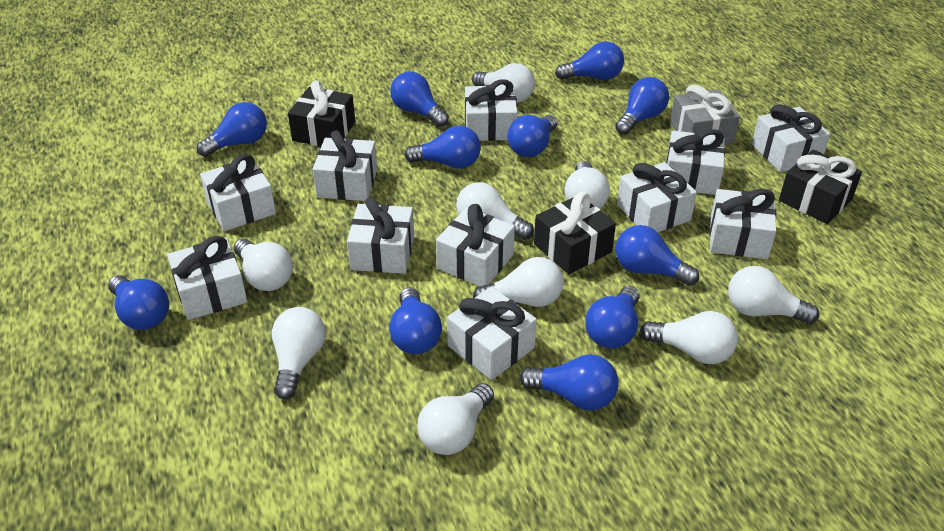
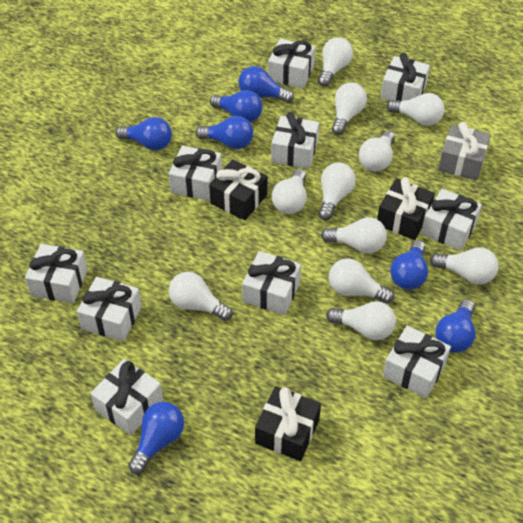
blue light bulb: [108,275,169,330] [196,102,267,157] [389,287,442,354] [390,72,449,127] [405,126,481,169] [507,115,558,157] [519,354,619,411] [555,41,624,80] [585,286,639,349] [615,77,669,135] [615,225,699,286] = 11 -> [116,117,172,150] [128,402,184,474] [196,116,253,149] [210,90,262,122] [239,66,294,103] [390,240,428,290] [435,299,476,353] = 7
white gift: [167,236,247,320] [200,154,276,231] [313,130,377,201] [347,197,414,274] [436,204,515,287] [447,287,537,380] [465,80,518,141] [617,162,697,232] [666,129,725,195] [709,189,777,259] [752,104,830,172] = 11 -> [25,244,88,303] [77,277,142,341] [90,359,163,435] [169,146,222,201] [242,251,301,315] [268,39,315,88] [271,112,319,169] [381,53,430,101] [383,326,451,398] [421,189,482,251] = 10
white light bulb: [234,239,293,291] [272,307,326,399] [417,383,494,455] [456,182,534,240] [472,63,535,103] [473,257,564,307] [565,161,610,209] [640,311,738,364] [728,266,819,324] = 9 -> [169,272,233,321] [272,169,307,214] [318,37,353,87] [318,162,356,220] [321,217,387,254] [326,301,396,340] [329,258,394,304] [332,83,367,135] [359,131,395,171] [387,93,445,126] [430,247,499,285] = 11

